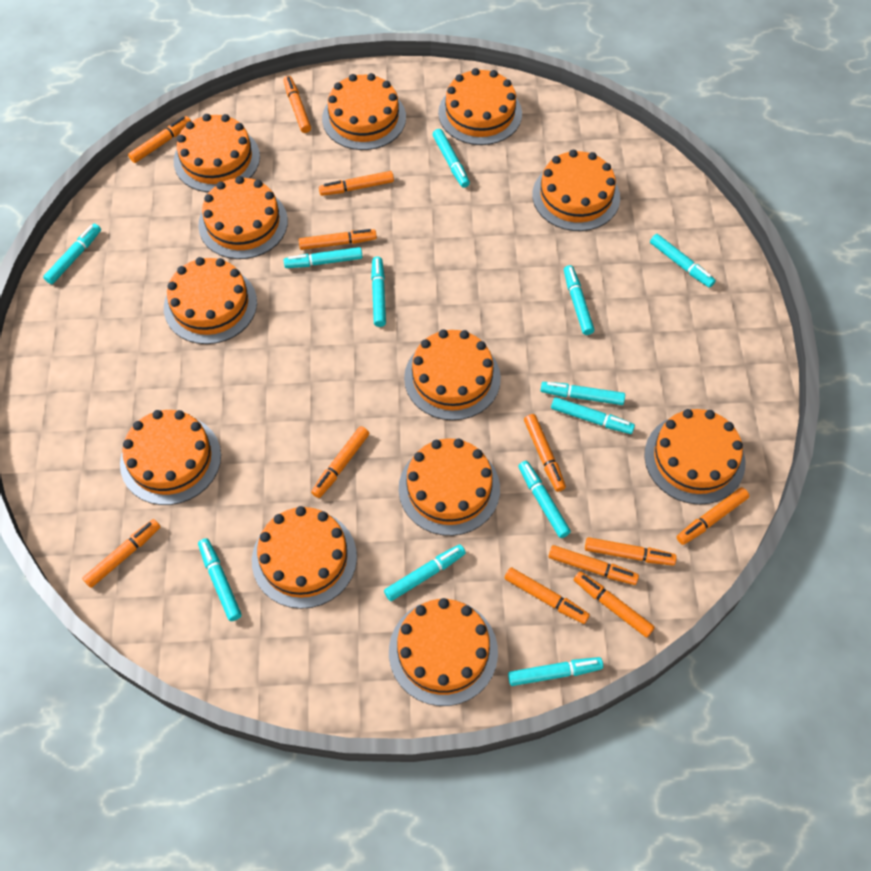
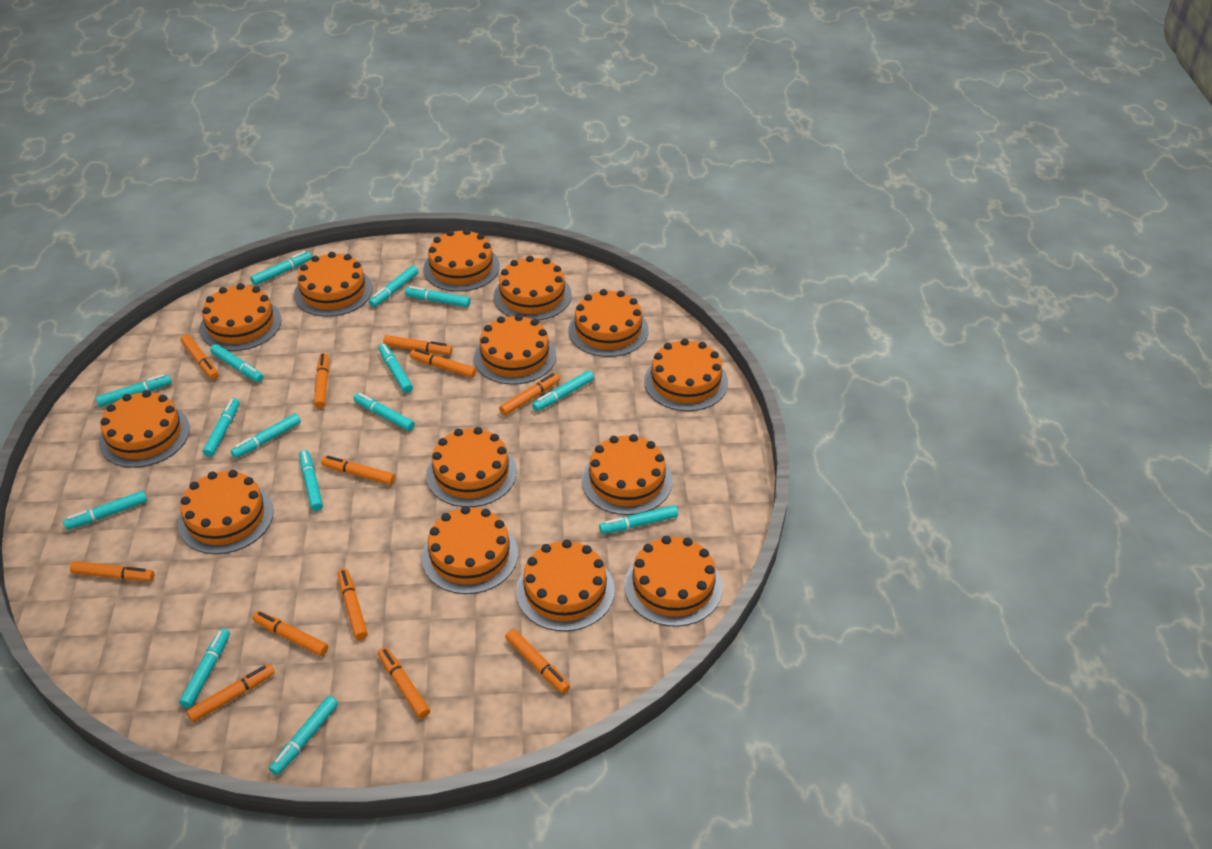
orange cake: [120,410,221,505] [164,257,257,344] [174,114,260,192] [198,176,288,259] [252,506,357,609] [322,73,406,150] [389,598,498,706] [399,438,500,536] [404,329,501,420] [438,68,522,145] [532,150,620,231] [644,409,745,505] = 12 -> [99,390,190,468] [178,470,274,554] [200,283,282,351] [294,252,373,317] [422,506,518,594] [423,229,500,292] [426,427,517,507] [474,314,556,385] [494,256,572,321] [516,540,615,631] [568,289,649,357] [582,434,673,515] [624,536,723,627] [644,339,728,411] = 14
turquoise marker: [43,224,101,284] [198,538,242,621] [284,247,362,268] [371,257,386,327] [384,544,466,601] [433,129,470,188] [508,657,603,686] [518,461,571,538] [541,382,625,405] [551,397,635,434] [564,265,594,335] [650,234,716,288] = 12 -> [63,491,147,530] [96,374,172,407] [179,628,230,708] [203,398,240,457] [210,344,263,382] [231,414,301,458] [250,251,312,285] [269,696,338,775] [299,450,323,511] [353,393,415,431] [369,266,419,307] [378,343,413,393] [405,286,471,307] [532,371,594,411] [599,505,678,534] = 15

